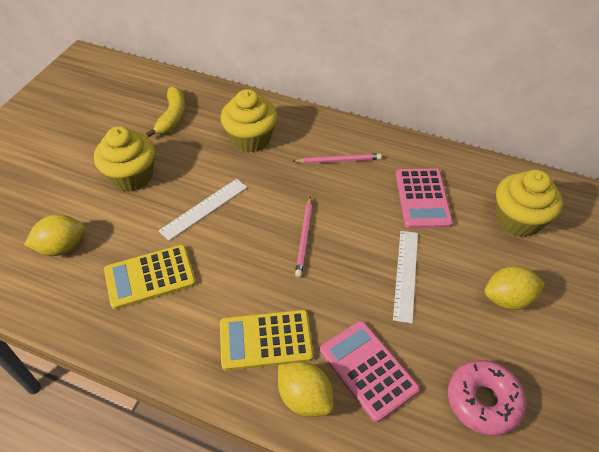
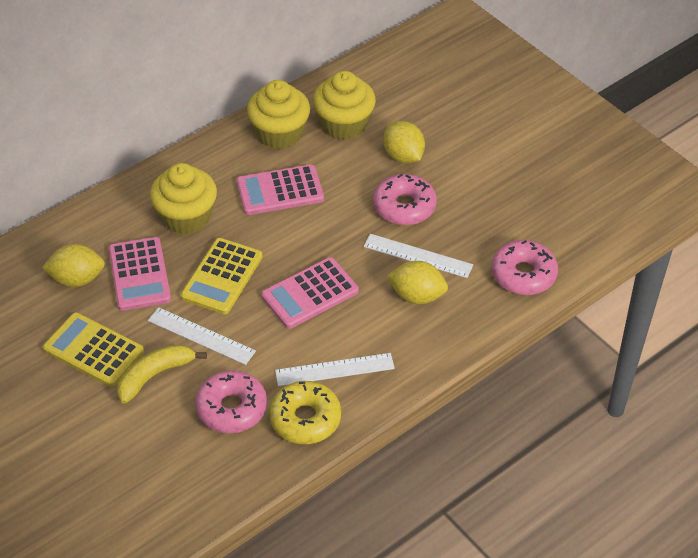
pink calculator: [320,321,420,422] [396,168,453,229] = 2 -> [109,237,171,311] [236,164,324,215] [261,257,359,329] = 3
pink donut: [448,360,526,436] = 1 -> [195,370,267,433] [373,174,437,225] [491,240,558,295] = 3
pink pencil: [292,154,382,164] [295,196,312,277] = 2 -> none = 0
white ruler: [158,179,247,241] [393,231,418,324] = 2 -> [148,307,256,365] [275,353,395,386] [363,234,473,278] = 3
yellow donut: none = 0 -> [269,381,341,444] = 1

